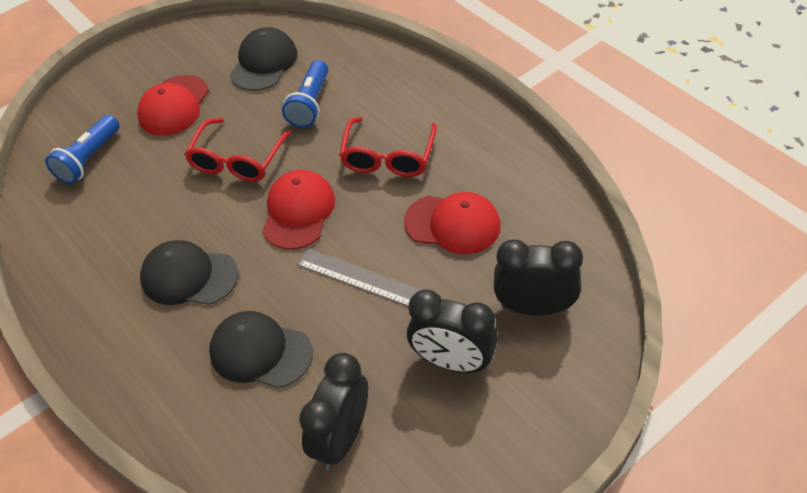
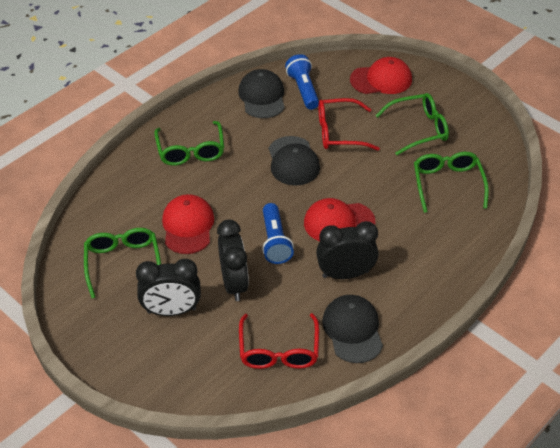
green glasses: none = 0 -> [84,228,161,298] [154,121,224,166] [375,93,449,155] [414,152,489,213] = 4
grey ruler: [297,248,421,307] = 1 -> none = 0

